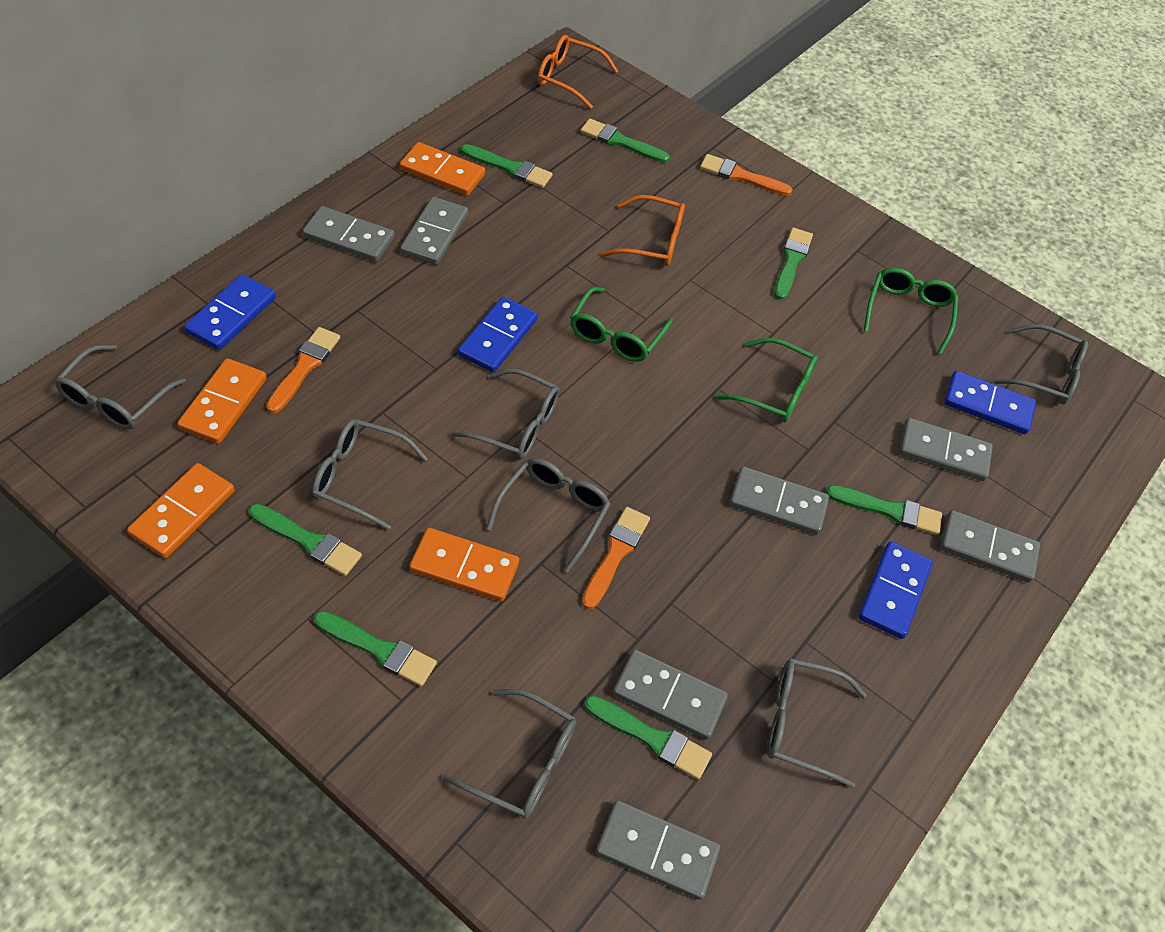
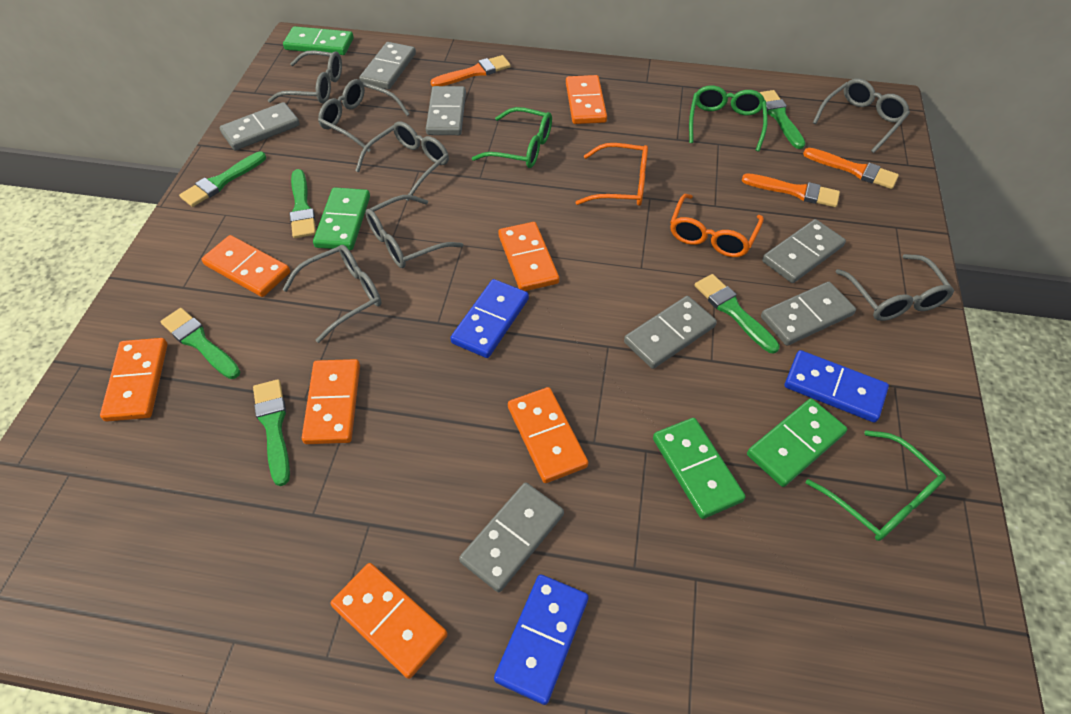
blue domino: [184,274,276,350] [458,297,538,373] [858,541,933,639] [944,371,1036,434] = 4 -> [450,279,529,358] [494,574,589,705] [785,350,889,423] = 3
green brush: [249,504,362,576] [314,611,437,687] [461,144,552,188] [581,119,670,163] [584,695,712,780] [774,228,813,300] [826,485,942,535] = 7 -> [160,308,241,379] [179,152,266,207] [253,379,290,486] [289,169,316,238] [695,274,780,354] [759,90,806,149] = 6
green domino: none = 0 -> [283,26,354,55] [313,187,370,250] [653,418,746,519] [747,398,847,487] = 4
orange domino: [127,463,235,558] [177,358,267,444] [400,142,485,196] [409,528,519,601] = 4 -> [100,338,167,422] [202,235,290,297] [302,359,360,444] [331,563,448,679] [498,222,559,291] [508,387,588,483] [566,75,607,124] = 7

